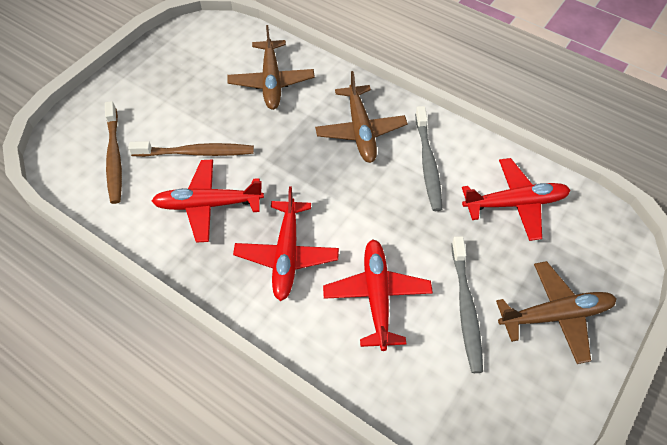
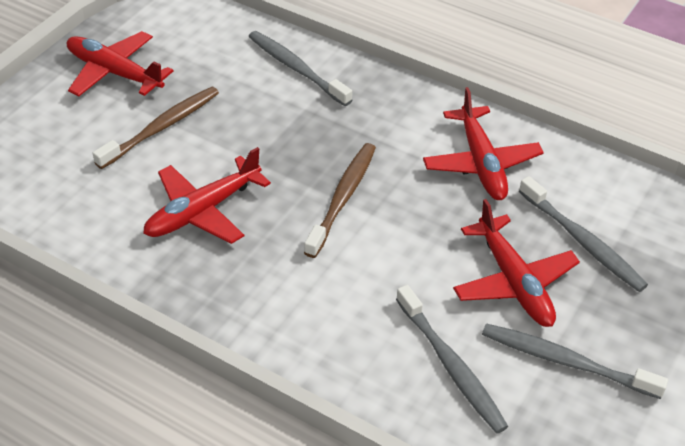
brown plane: [227,25,315,110] [315,71,407,163] [496,261,616,364] = 3 -> none = 0
grey toothbrush: [415,106,442,211] [451,236,483,373] = 2 -> [248,31,352,106] [396,285,508,433] [482,323,668,399] [519,176,648,292] = 4

